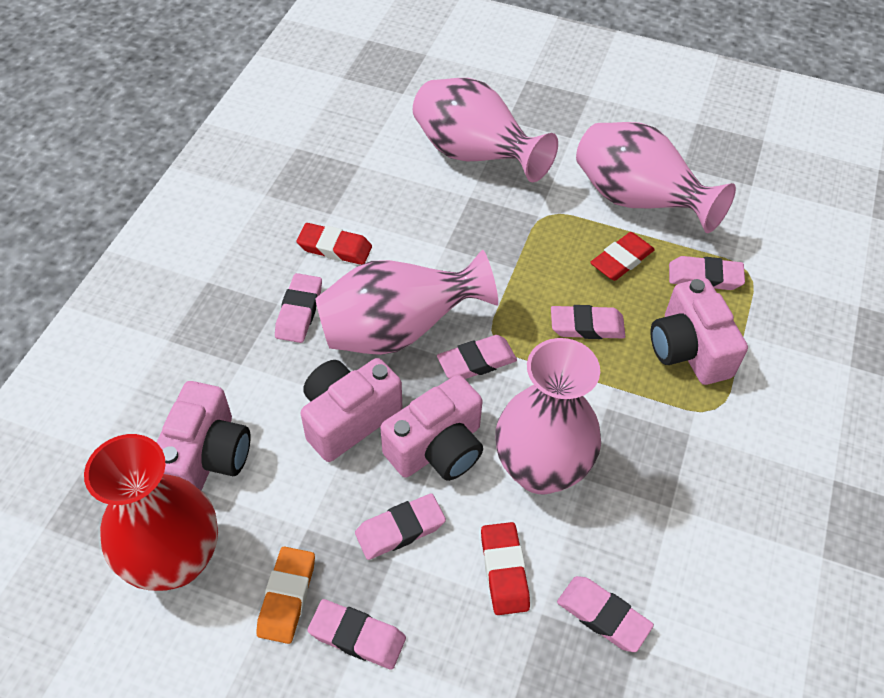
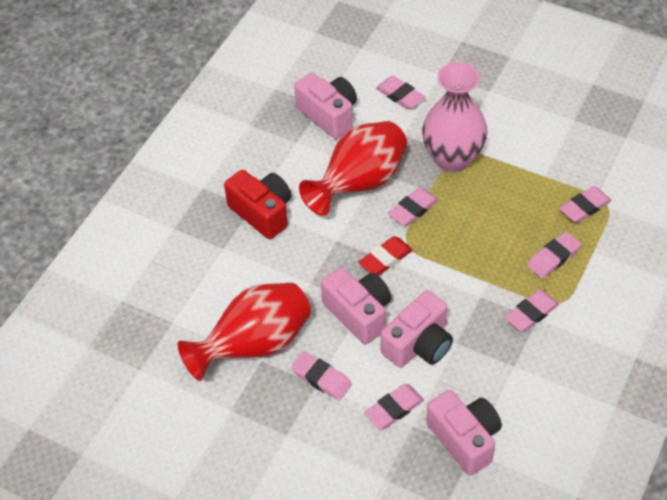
orange eraser: [256,546,315,644] = 1 -> none = 0
pink vase: [315,250,498,355] [413,78,558,182] [496,338,601,494] [576,122,736,233] = 4 -> [422,62,488,172] = 1
red camera: none = 0 -> [224,170,291,239] = 1
red eraser: [297,223,372,265] [481,522,530,615] [590,232,655,281] = 3 -> [358,236,413,276] = 1
red vase: [84,434,218,591] = 1 -> [178,283,311,381] [299,121,407,216] = 2

